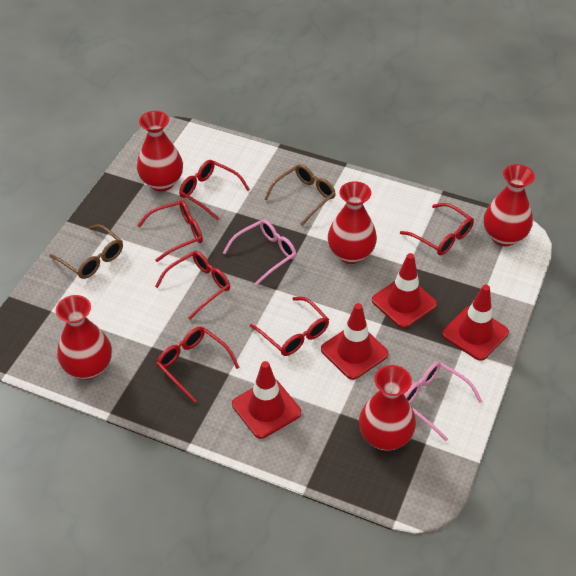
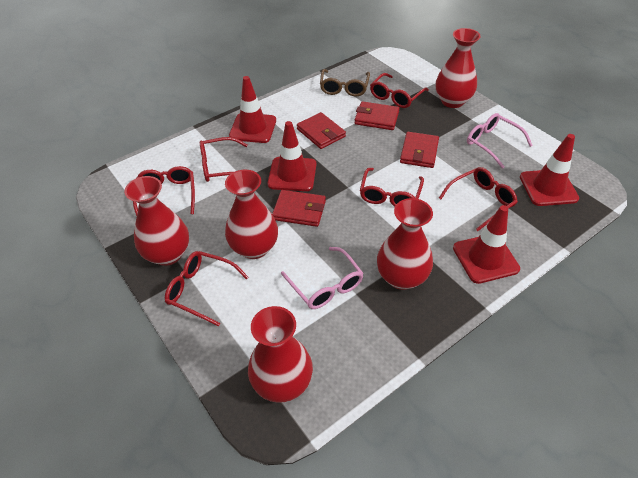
brown glasses: [49,224,123,279] [264,164,336,226] = 2 -> [320,69,370,96] = 1
red wallet: none = 0 -> [272,190,326,227] [297,112,346,149] [354,101,400,130] [400,132,439,168] = 4

